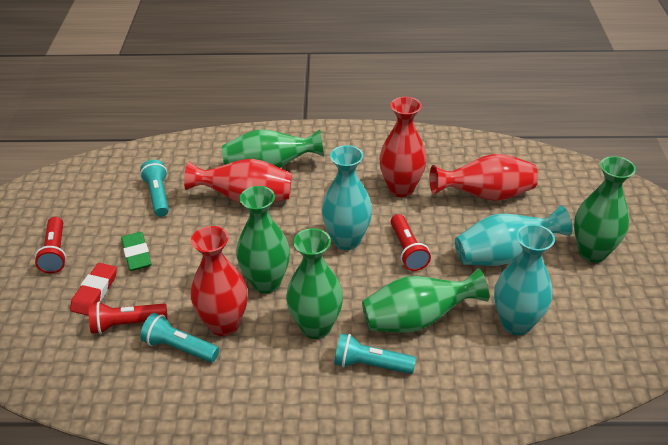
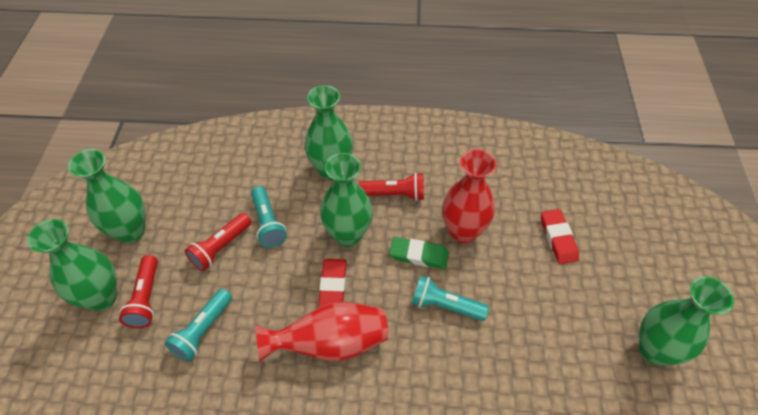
red eraser: [70,263,117,316] = 1 -> [318,259,347,307] [541,209,579,264] = 2
red vase: [184,159,292,203] [191,226,248,336] [379,97,427,197] [429,154,538,201] = 4 -> [256,302,388,362] [442,149,496,244] = 2
turquoise vase: [322,145,372,250] [455,206,573,266] [494,224,555,335] = 3 -> none = 0

